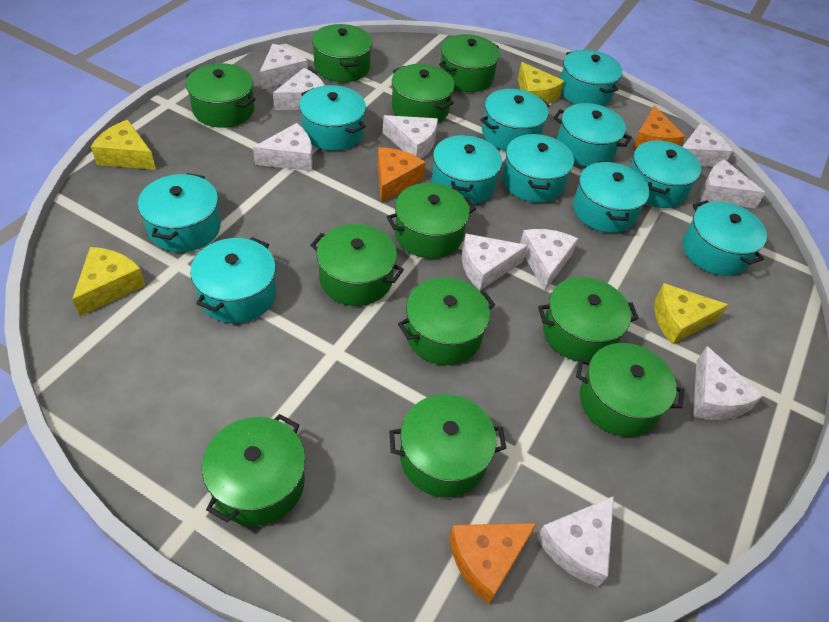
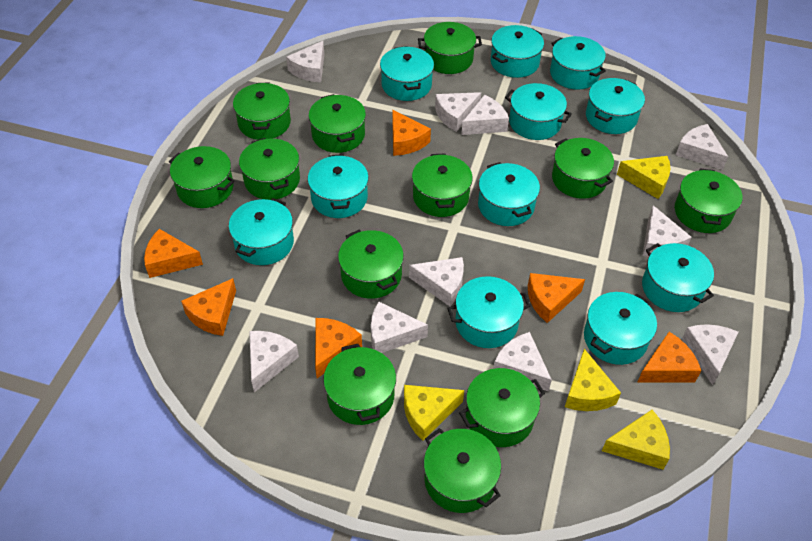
green pot: [186,63,256,128] [202,414,306,526] [310,224,404,306] [312,24,372,82] [387,183,476,259] [389,394,506,498] [392,64,455,123] [398,277,495,365] [439,34,500,92] [538,277,639,362] [576,343,684,437] = 11 -> [169,146,235,208] [233,82,291,140] [239,138,300,200] [309,94,366,153] [323,344,396,425] [338,229,404,299] [412,153,473,217] [418,22,482,74] [424,428,501,513] [459,368,545,447] [552,138,614,199] [675,169,743,233] = 12
orange cheese: [377,147,426,203] [449,523,537,604] [633,106,685,149] = 3 -> [144,229,203,278] [181,278,236,336] [315,318,362,378] [392,109,431,156] [528,273,585,323] [637,332,701,383] = 6

